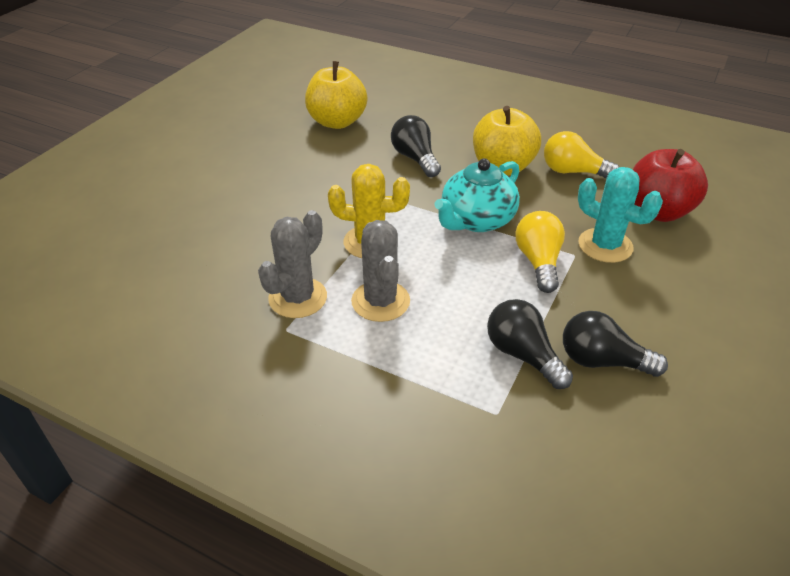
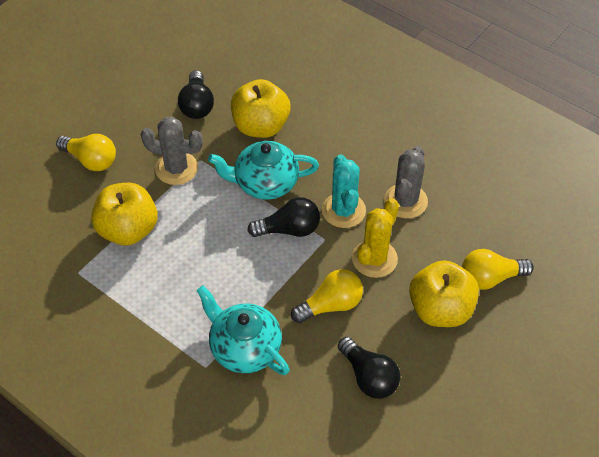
red apple: [633,149,708,222] = 1 -> none = 0
turquoise teapot: [435,158,520,232] = 1 -> [196,285,290,375] [208,141,319,200] = 2
yellow apple: [305,61,367,129] [473,106,541,176] = 2 -> [91,183,158,246] [231,79,290,138] [409,260,479,327] = 3
yellow light bulb: [515,211,565,293] [544,131,619,178] = 2 -> [56,134,116,171] [291,269,363,323] [462,249,534,290] = 3

